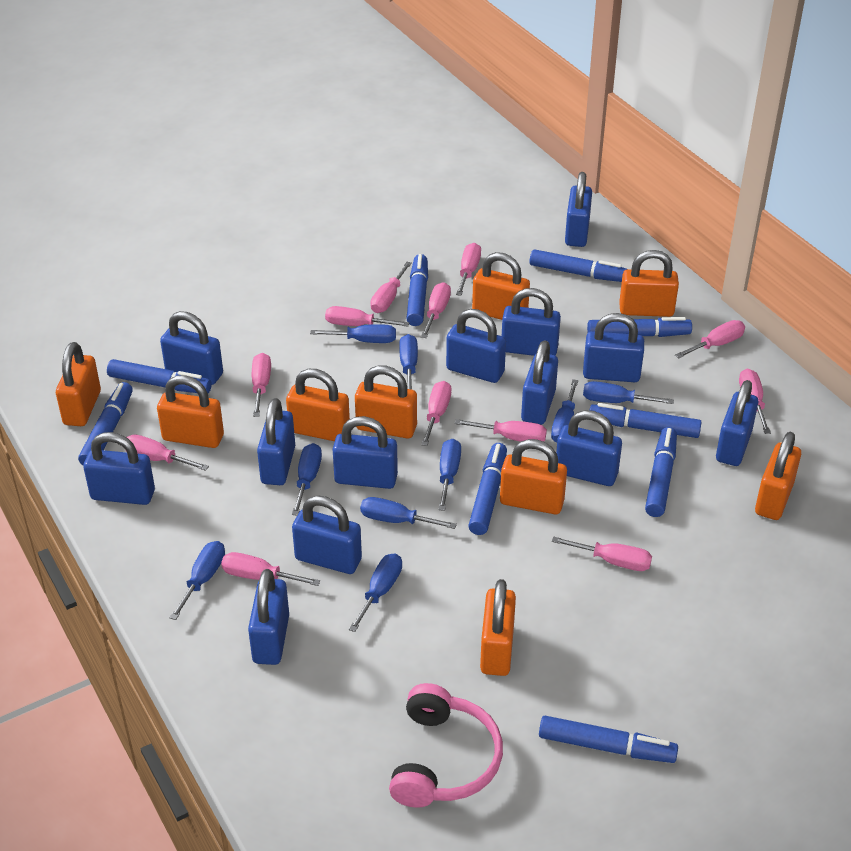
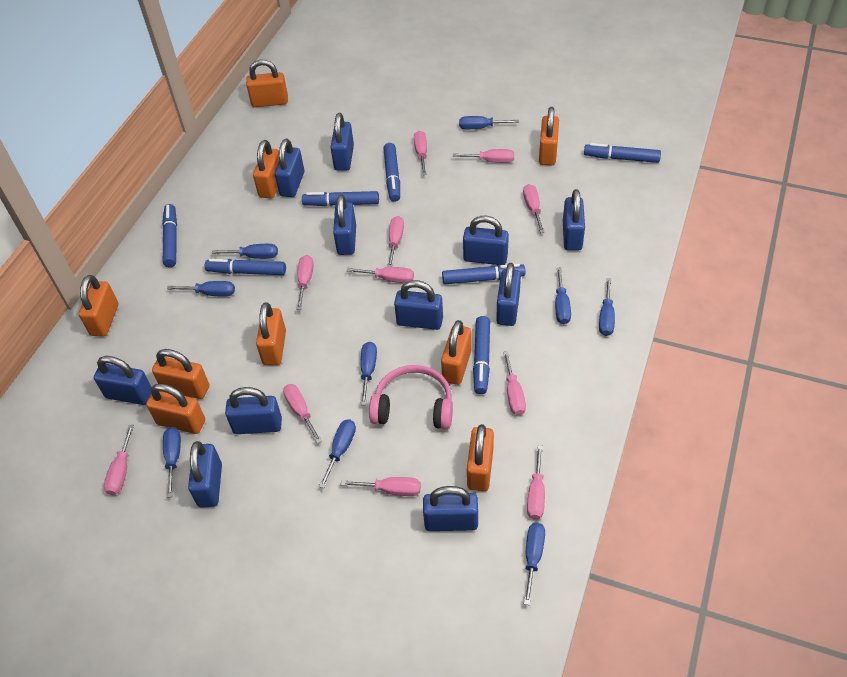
blue marker: [78,382,133,465] [107,359,212,393] [406,254,428,326] [468,443,507,535] [530,249,627,282] [539,716,678,763] [587,317,692,337] [590,403,702,438] [645,427,677,517] = 9 -> [162,204,177,267] [205,259,286,275] [302,191,379,206] [383,143,400,202] [442,264,525,284] [473,316,490,394] [584,143,661,163] = 7
blue padlock: [83,432,155,505] [160,311,223,385] [248,569,289,665] [257,398,295,485] [292,496,362,574] [333,416,398,489] [446,309,506,383] [502,288,561,356] [521,340,558,425] [556,410,622,486] [565,172,592,247] [583,313,644,382] [716,380,758,466] = 13 -> [94,356,152,405] [188,441,222,508] [225,387,282,434] [275,139,304,197] [330,113,354,170] [333,195,356,255] [394,280,443,330] [423,486,478,531] [463,216,509,265] [496,263,521,326] [563,189,585,250] = 11
pink screwdriver: [125,435,209,471] [221,552,320,586] [252,353,271,417] [325,306,409,327] [371,262,412,313] [421,282,451,338] [421,381,451,446] [454,419,547,442] [456,243,481,296] [552,536,652,571] [675,320,745,358] [739,369,771,434] = 12 -> [104,425,134,495] [283,384,322,444] [296,255,314,310] [341,477,421,496] [347,267,414,283] [387,216,404,267] [414,131,427,175] [453,149,514,163] [503,351,526,415] [523,184,545,233] [527,445,545,520] = 11

